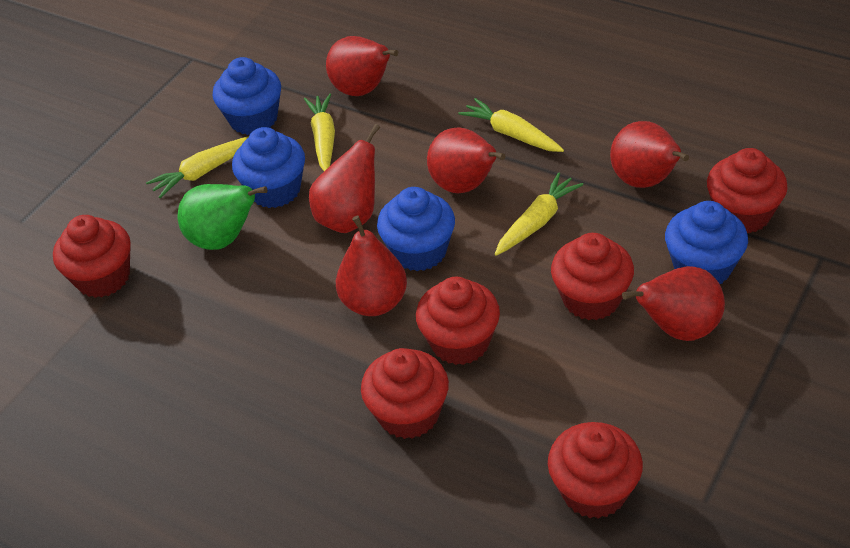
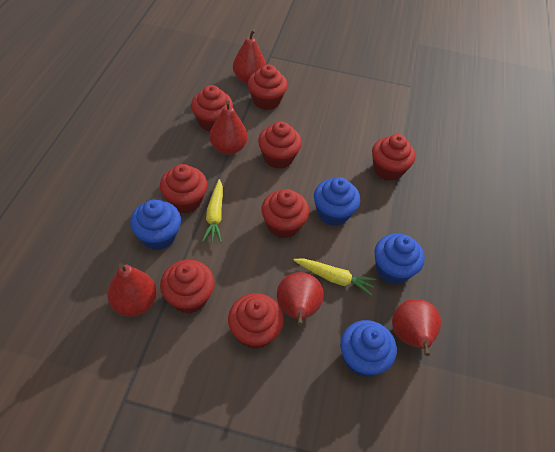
green pear: [178,184,267,250] = 1 -> none = 0
red cupcake: [53,215,131,298] [361,348,449,439] [416,277,500,365] [548,422,643,519] [551,233,634,320] [707,148,788,234] = 6 -> [160,164,208,213] [160,260,215,314] [191,85,233,132] [228,293,284,349] [248,64,287,110] [258,121,302,169] [261,189,309,238] [372,134,415,181] = 8
red pear: [309,124,380,233] [326,36,398,96] [336,216,407,316] [427,127,505,193] [610,121,689,188] [622,266,725,341] = 6 -> [107,263,157,316] [210,101,248,155] [233,29,266,84] [277,272,323,326] [392,299,441,356] = 5
yellow carrot: [146,136,249,198] [304,94,335,171] [458,98,564,152] [495,173,583,256] = 4 -> [202,179,223,243] [294,258,377,296] = 2

